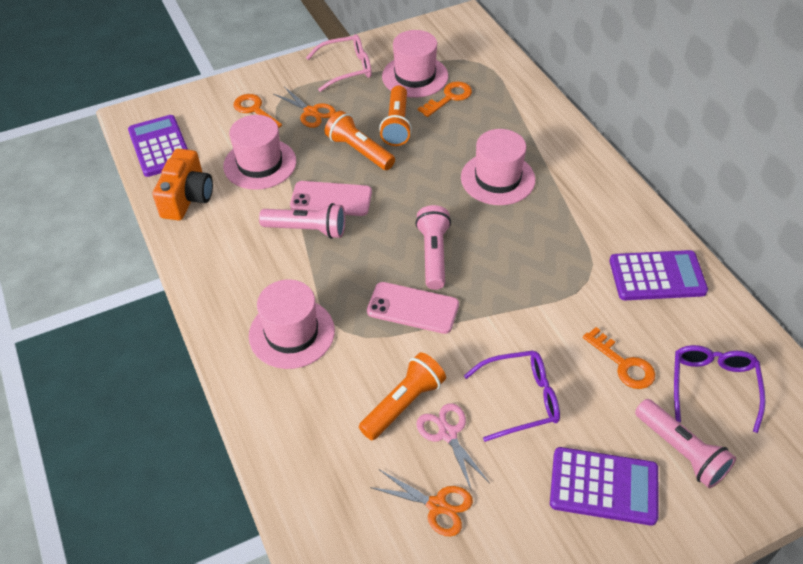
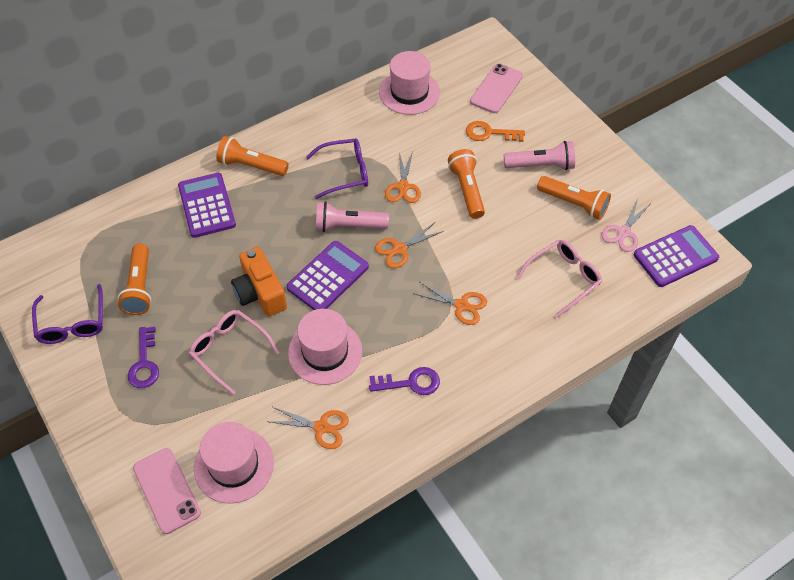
orange flashlight: [325,111,395,170] [359,352,446,440] [379,85,412,146] = 3 -> [118,243,151,315] [216,136,289,176] [448,149,485,219] [537,176,611,220] = 4
orange key: [234,94,282,128] [418,81,472,117] [583,327,655,389] = 3 -> [466,121,525,142] = 1
orange scissors: [274,87,336,128] [370,470,473,537] = 2 -> [270,407,349,449] [375,222,444,268] [385,151,421,203] [413,282,487,325] = 4
pink flashlight: [259,203,345,239] [415,205,451,290] [635,399,736,488] = 3 -> [316,201,389,232] [504,141,575,170] = 2
pink glasses: [306,34,372,92] = 1 -> [189,310,280,395] [517,240,602,318] = 2
pink hat: [223,115,296,190] [249,279,335,369] [382,30,448,98] [461,129,535,205] = 4 -> [194,422,274,504] [288,309,362,385] [379,51,440,115] = 3
purple key: none = 0 -> [128,327,159,388] [369,367,440,395] = 2

